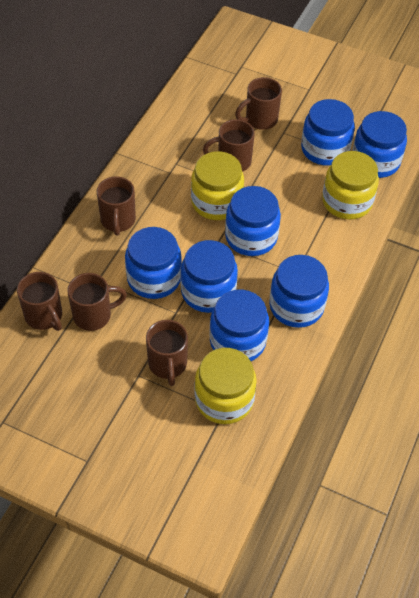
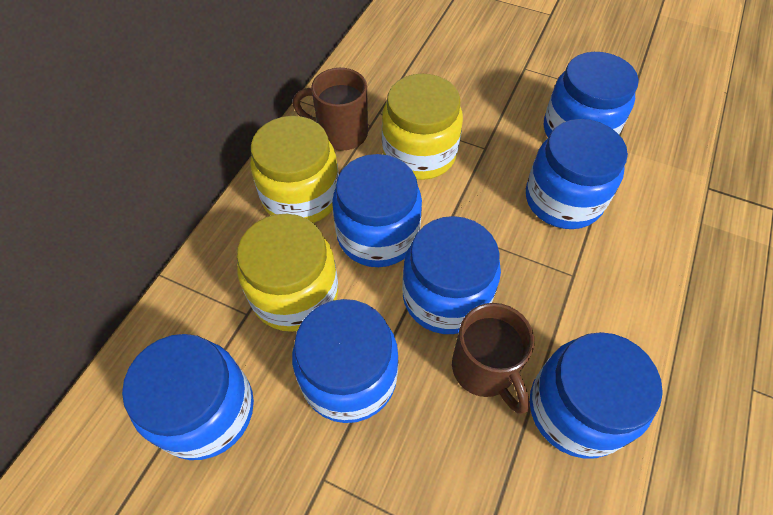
brown mug: [17,272,62,331] [67,273,127,331] [97,176,136,236] [146,320,188,386] [203,119,255,172] [235,77,282,130] = 6 -> [293,68,368,151] [452,303,534,414] = 2

